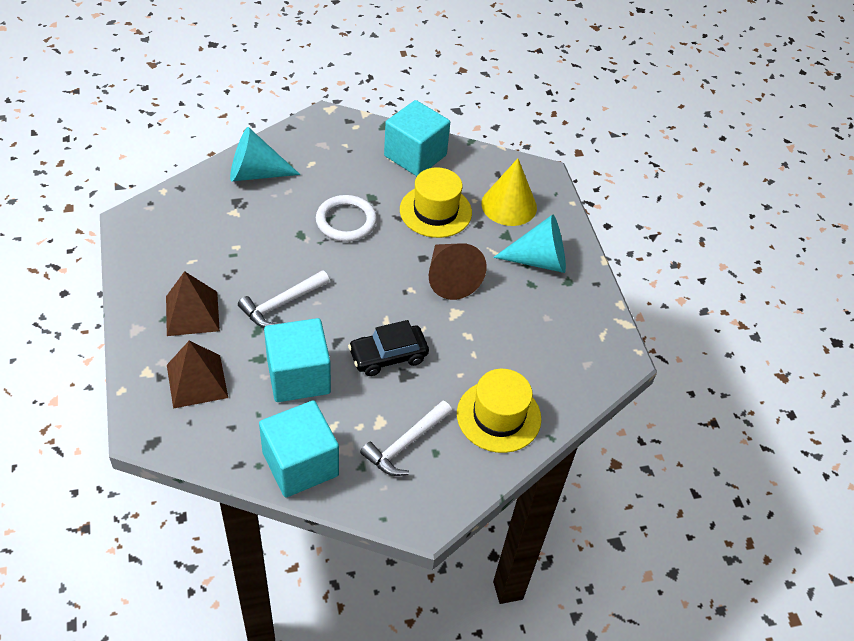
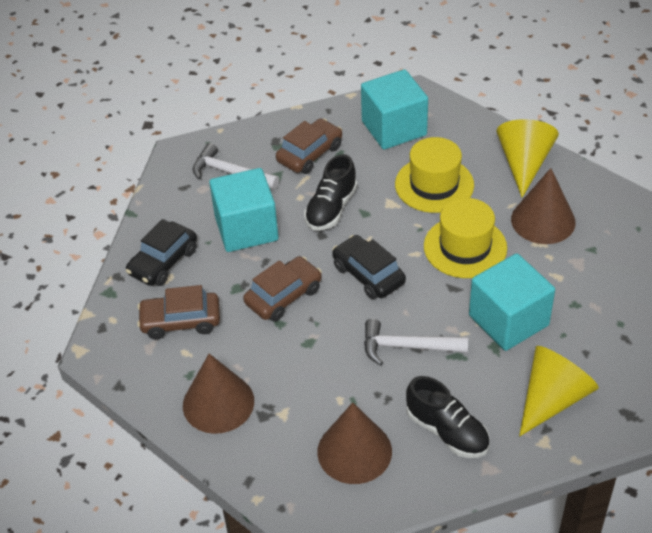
black car: [348,320,429,376] = 1 -> [126,219,197,286] [332,235,406,300] = 2
black shoe: none = 0 -> [304,154,357,230] [406,376,490,458] = 2
brown car: none = 0 -> [137,285,220,339] [243,256,322,322] [276,118,342,174] = 3
brown cone: [429,243,487,300] = 1 -> [183,354,254,434] [317,402,392,484] [511,168,575,244] = 3
brown pyramid: [166,271,220,336] [167,341,228,409] = 2 -> none = 0
turquoise cone: [230,127,300,182] [493,214,566,273] = 2 -> none = 0
white ring: [316,195,377,242] = 1 -> none = 0
yellow cone: [481,158,537,226] = 1 -> [497,119,559,198] [519,346,599,436] = 2

